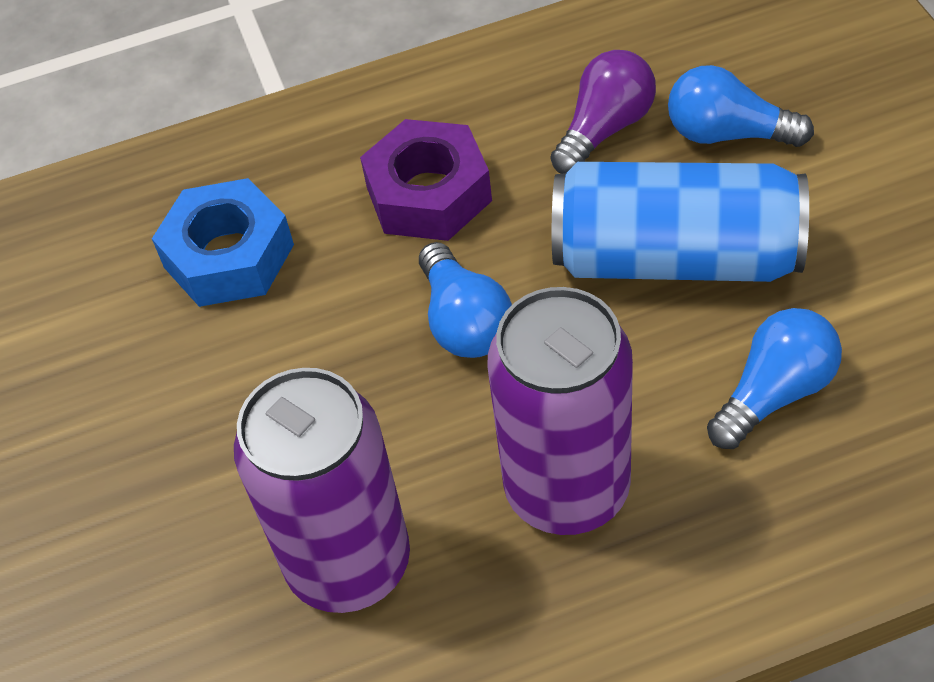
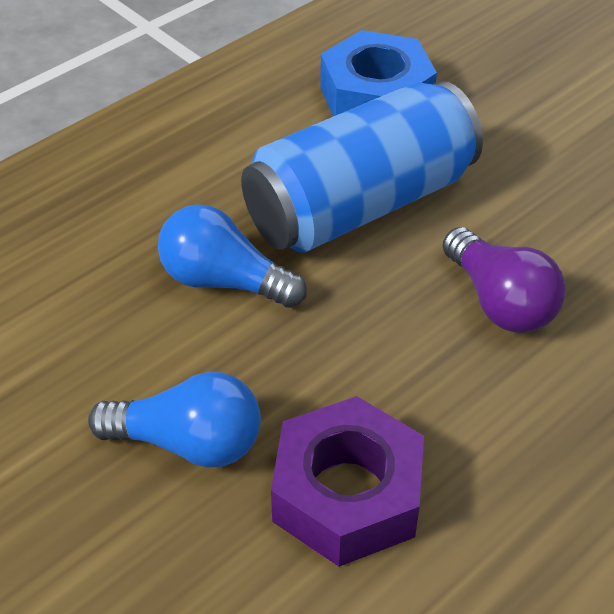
blue light bulb: [419,242,512,358] [668,65,814,147] [707,308,842,449] = 3 -> [88,372,261,468] [158,204,307,308] = 2
purple can: [234,368,410,613] [488,287,633,535] = 2 -> none = 0

